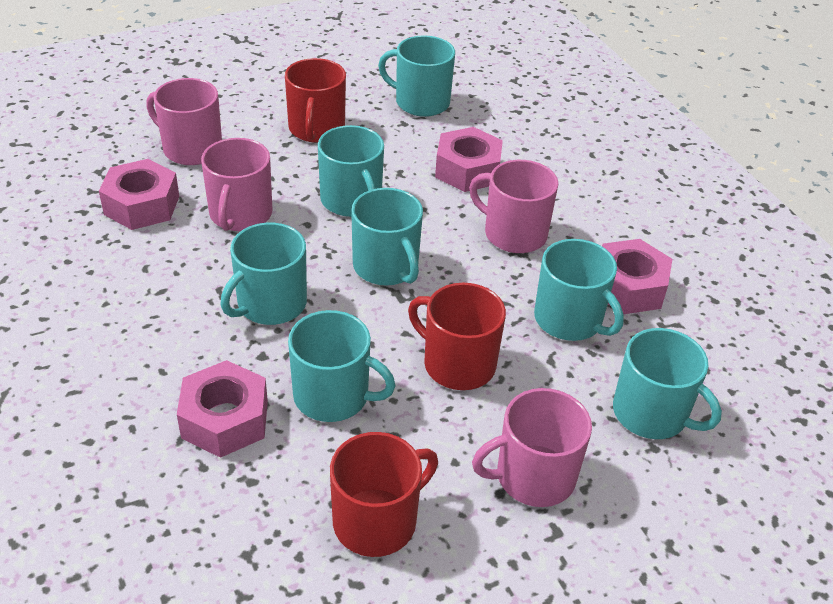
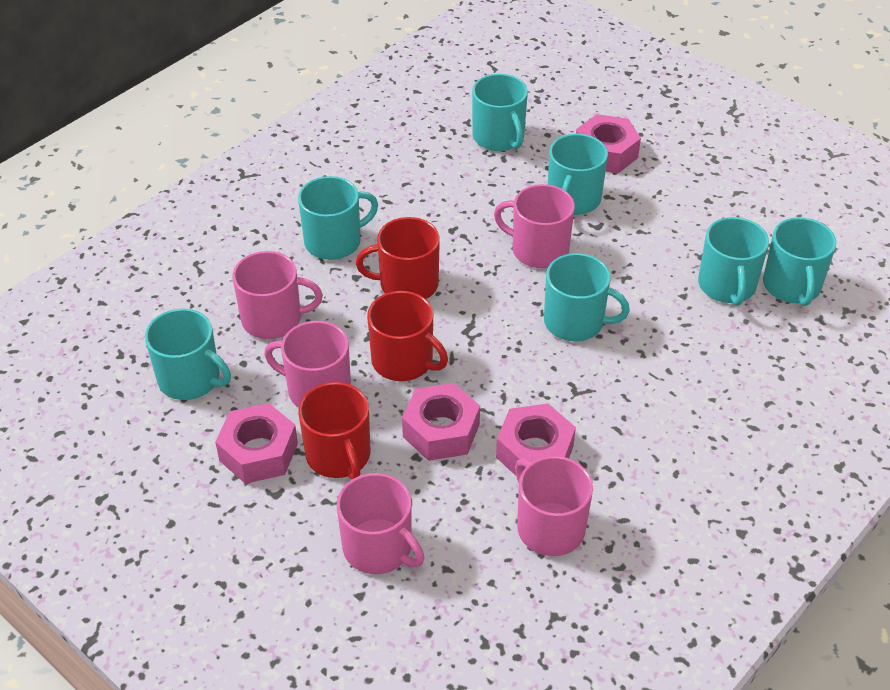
pink mug: [146,78,222,165] [201,138,273,231] [469,160,558,253] [472,388,592,507] = 4 -> [232,251,323,339] [264,321,351,408] [337,473,424,574] [494,184,575,268] [515,456,593,556] = 5

